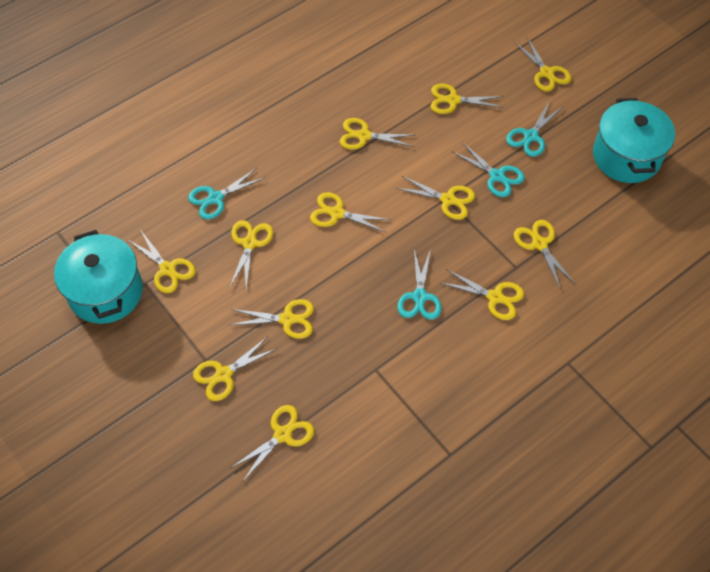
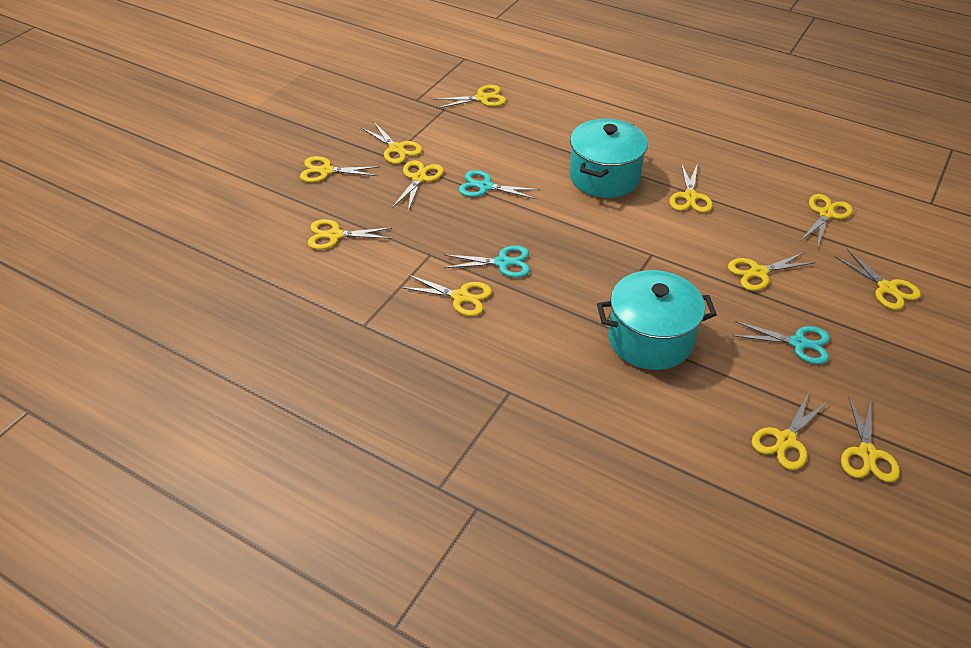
turquoise scissors: [188,168,264,219] [397,249,441,320] [452,142,525,197] [506,100,563,157] = 4 -> [443,245,530,278] [459,170,540,199] [733,321,830,364] = 3

